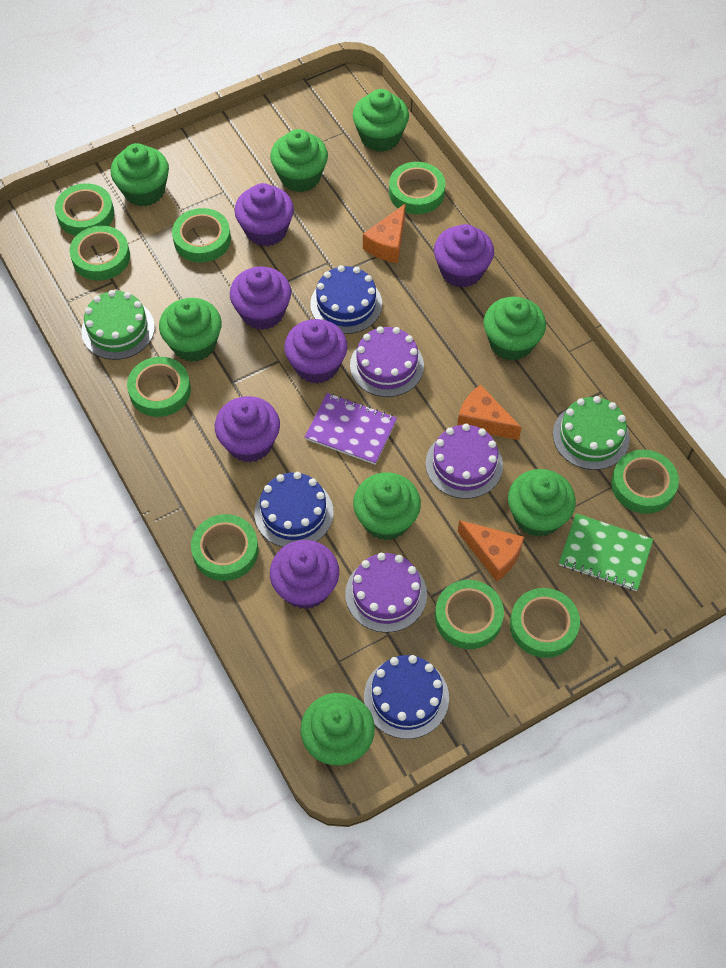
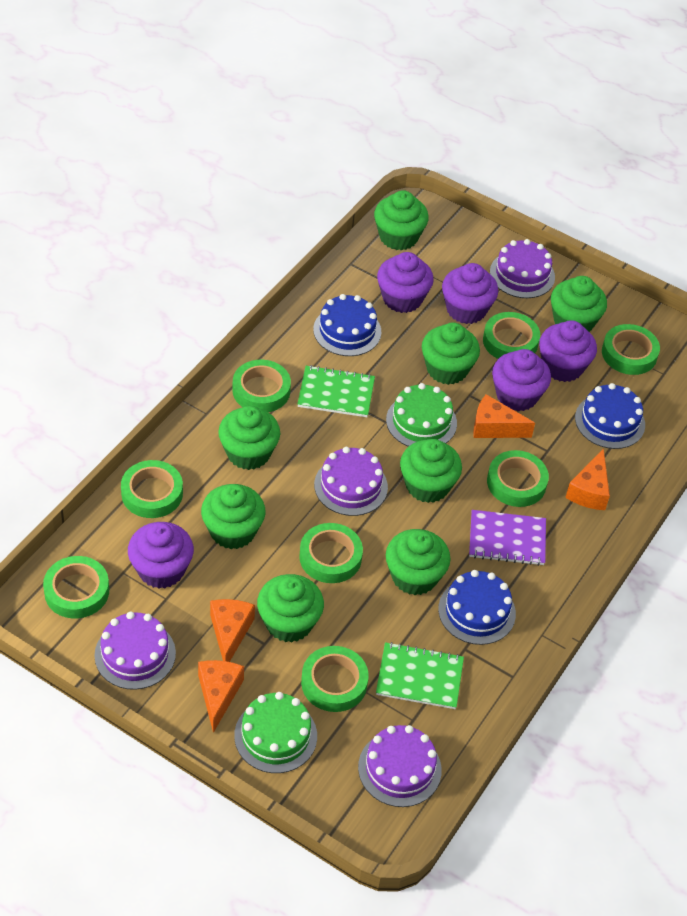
green notebook: [559,513,653,591] = 1 -> [297,365,375,417] [376,642,464,709] = 2
green tape: [55,183,114,236] [69,225,130,281] [127,357,191,417] [172,208,231,262] [191,514,258,581] [389,162,445,214] [435,580,504,649] [510,588,580,658] [611,450,679,514] = 9 -> [43,556,109,619] [121,460,183,518] [233,360,291,412] [299,523,363,583] [301,646,369,712] [483,312,540,359] [487,450,549,507] [602,324,660,375] = 8
orange cheese: [363,203,406,263] [457,385,522,440] [458,520,524,582] = 3 -> [198,660,244,733] [210,599,255,662] [473,394,535,438] [565,448,610,510] = 4
purple cake: [345,553,427,633] [350,326,424,397] [426,424,503,499] = 3 -> [94,612,176,690] [314,447,388,516] [358,725,442,807] [490,239,555,298] = 4
purple cupcake: [215,396,280,462] [230,266,291,330] [234,183,294,246] [270,540,339,609] [284,319,348,384] [434,224,494,288] = 6 -> [128,522,194,589] [377,252,434,313] [442,263,498,324] [492,349,551,411] [539,320,597,382] = 5

